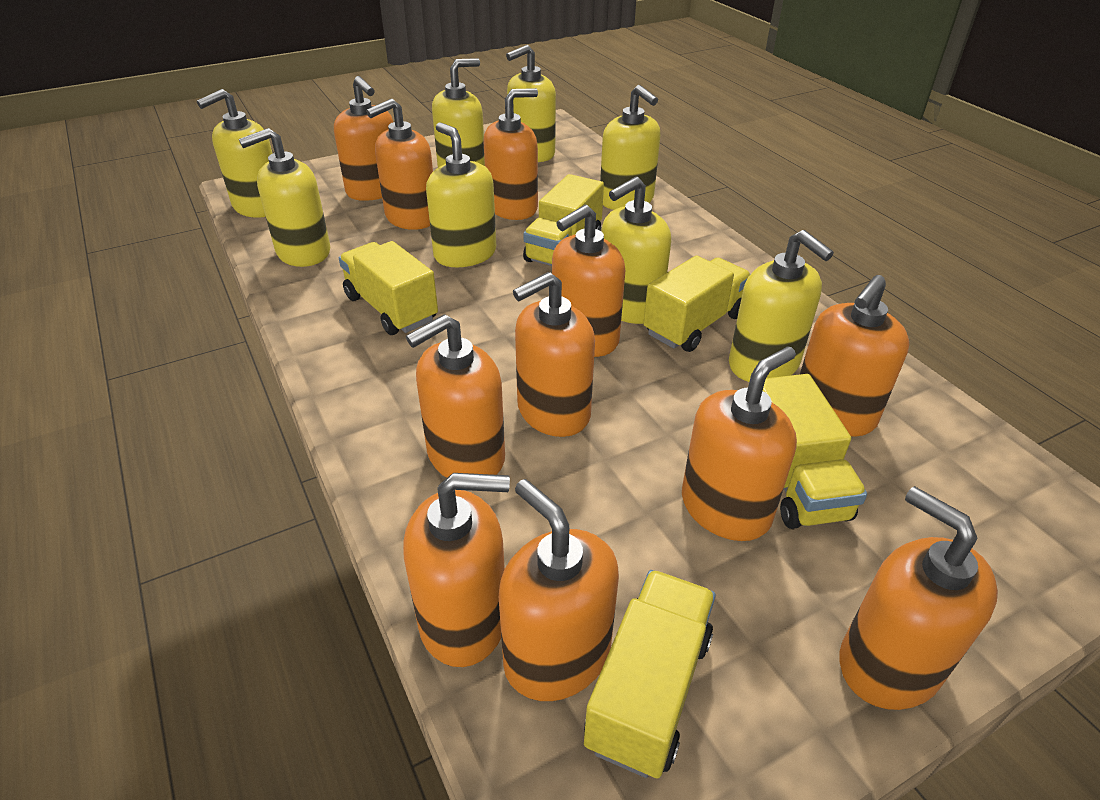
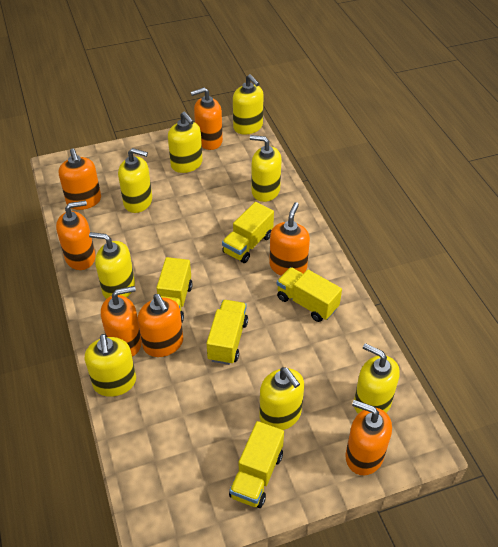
orange soap dispenser: [334,76,393,201] [366,99,433,230] [403,473,510,667] [406,314,505,478] [483,88,538,220] [499,479,619,701] [513,272,595,437] [552,205,625,357] [682,346,797,541] [800,275,909,437] [840,486,998,710] = 11 -> [56,200,96,270] [59,148,101,210] [101,286,142,356] [138,294,183,357] [191,87,223,150] [269,202,310,276] [345,400,392,475] = 7

